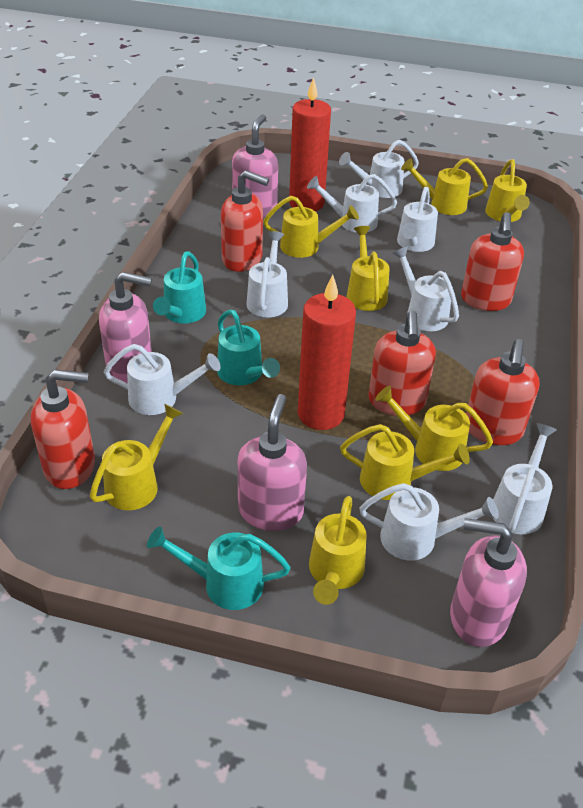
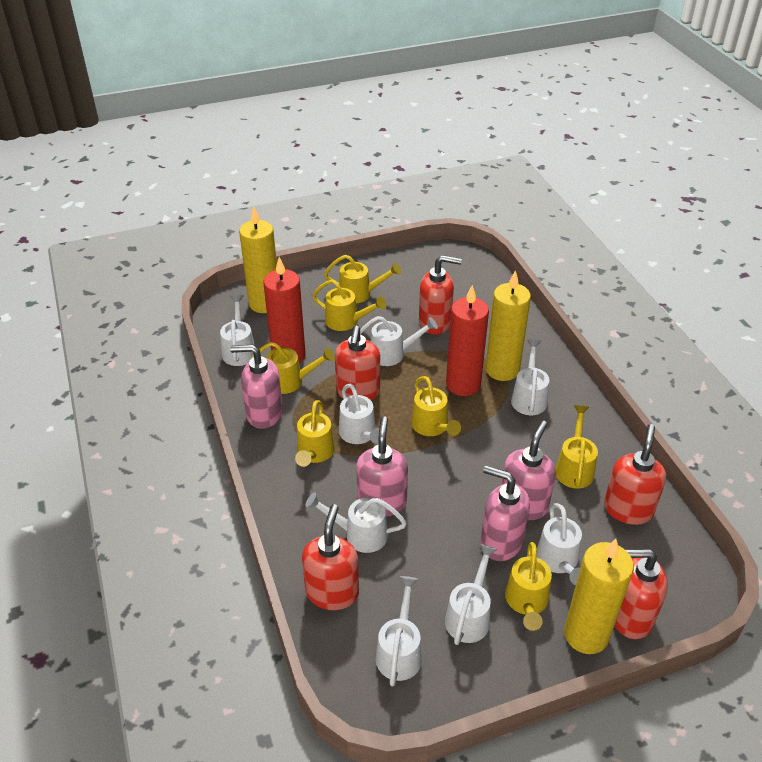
turquoise watering can: [147,527,291,610] [153,251,206,323] [217,310,280,385] = 3 -> none = 0
yellow candle: none = 0 -> [239,206,277,313] [485,270,531,381] [564,539,634,654] = 3
yellow watering can: [90,404,183,510] [263,196,359,258] [309,496,367,605] [340,424,470,500] [347,226,390,311] [375,386,493,471] [401,158,488,215] [485,159,530,222] = 8 -> [251,342,335,394] [295,400,335,467] [312,280,386,331] [324,255,401,303] [411,376,461,436] [505,542,552,631] [555,405,598,489] = 7

